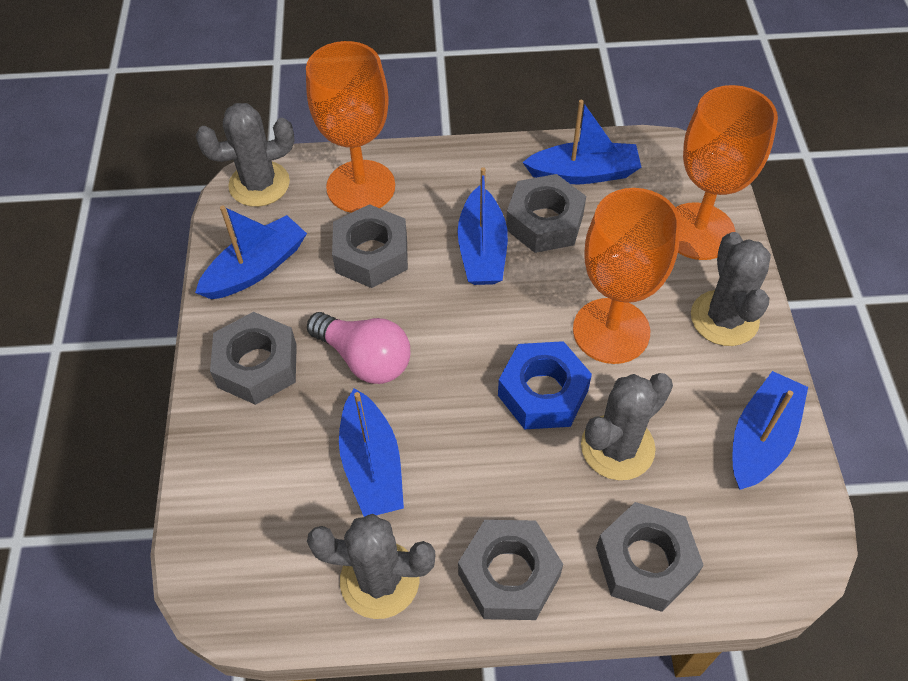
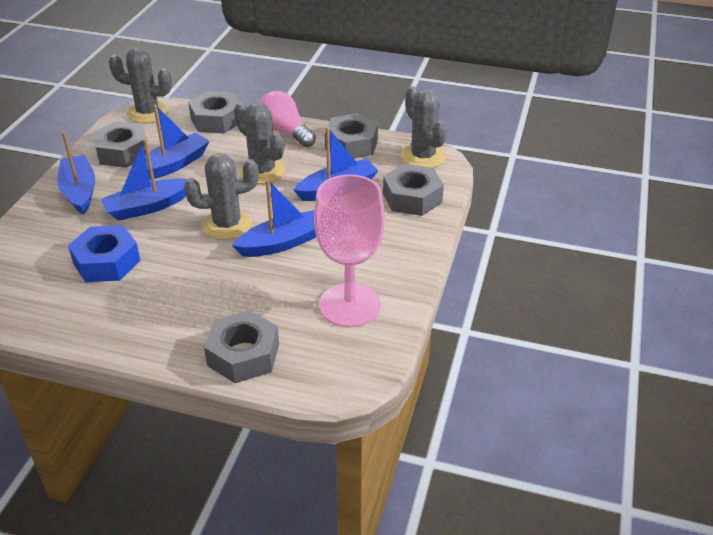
orange goblet: [306,41,395,213] [573,188,681,364] [675,85,778,260] = 3 -> none = 0
pink goblet: none = 0 -> [314,174,385,327] = 1

